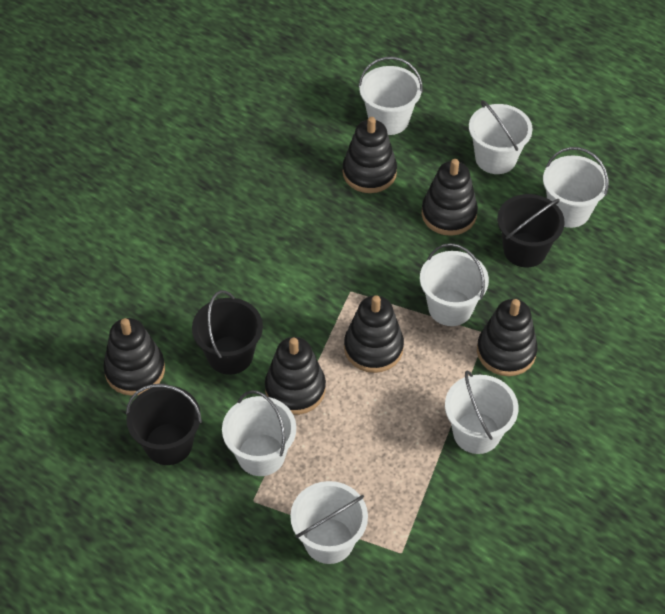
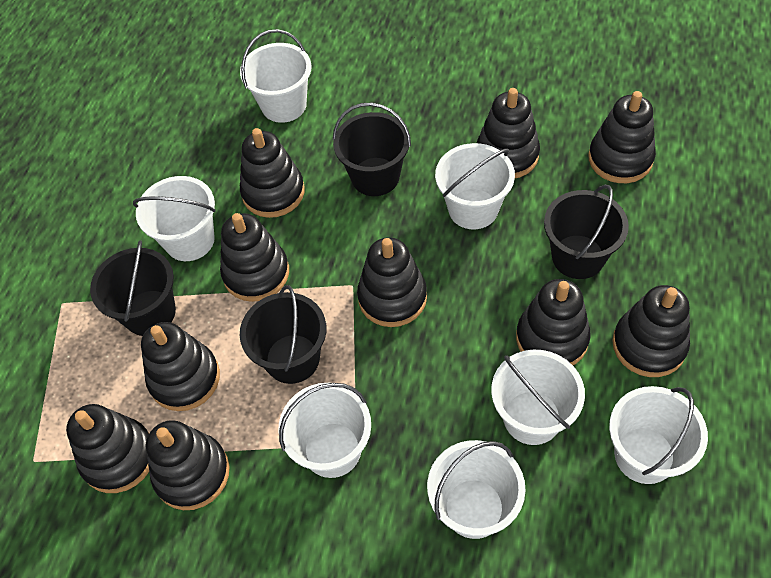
black bucket: [126,384,202,465] [192,290,263,375] [497,194,565,267] = 3 -> [90,240,176,336] [240,285,326,384] [333,102,411,196] [544,185,629,279] = 4
black stacking toy: [103,318,165,396] [265,337,326,415] [343,117,397,193] [344,295,404,373] [422,159,478,236] [477,299,538,376] = 6 -> [66,404,149,493] [141,322,220,411] [146,420,229,510] [220,213,289,302] [240,128,305,218] [357,237,427,327] [477,88,540,178] [516,279,591,365] [588,91,656,183] [612,285,690,377] = 10

